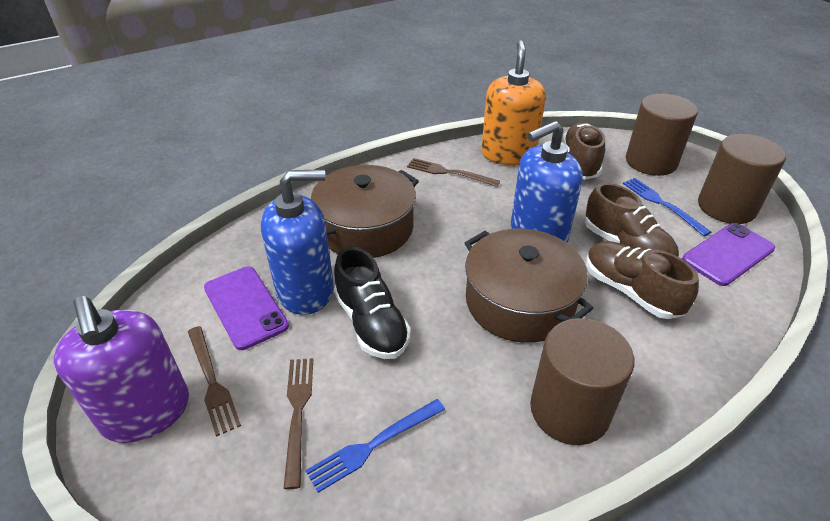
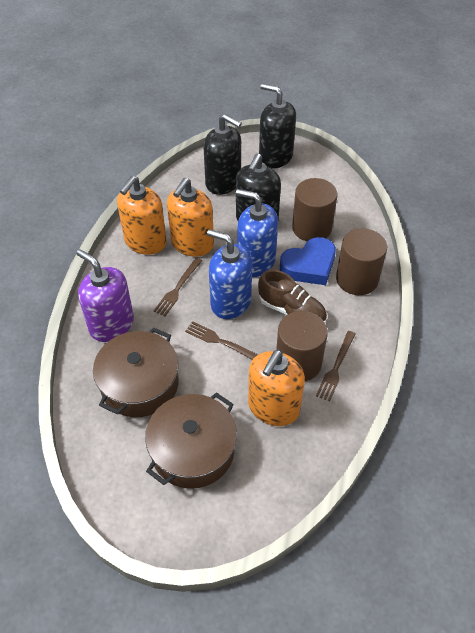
black shoe: [334,247,411,359] = 1 -> none = 0
black soap dispenser: none = 0 -> [203,114,242,195] [236,153,281,221] [259,83,296,168] = 3
blue fork: [306,399,445,493] [623,178,711,236] = 2 -> none = 0
blue heart: none = 0 -> [280,237,336,285] = 1
brown shoe: [563,122,605,179] [585,183,679,257] [586,241,699,319] = 3 -> [258,270,327,323] = 1
orange soap dispenser: [481,40,546,165] = 1 -> [117,176,167,255] [167,178,214,257] [248,350,305,426] = 3
purple phone: [204,266,289,350] [682,223,775,286] = 2 -> none = 0

